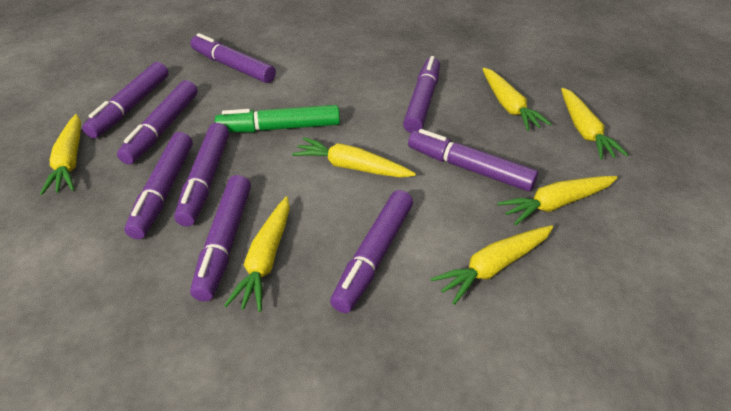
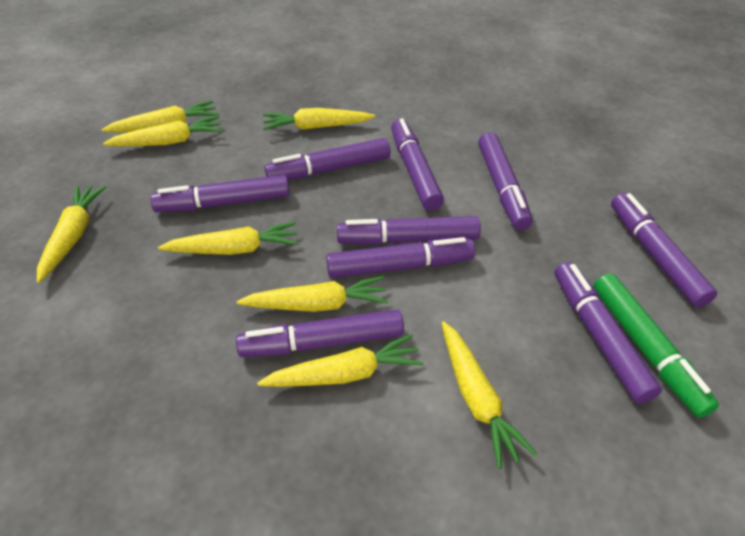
yellow carrot: [40,114,81,195] [224,197,290,312] [292,137,416,178] [430,225,553,305] [482,68,551,131] [497,176,618,225] [561,88,628,160] = 7 -> [37,185,106,283] [101,100,218,133] [103,116,223,146] [158,222,298,255] [237,276,388,312] [257,334,423,387] [263,108,375,130] [442,321,537,469] = 8

